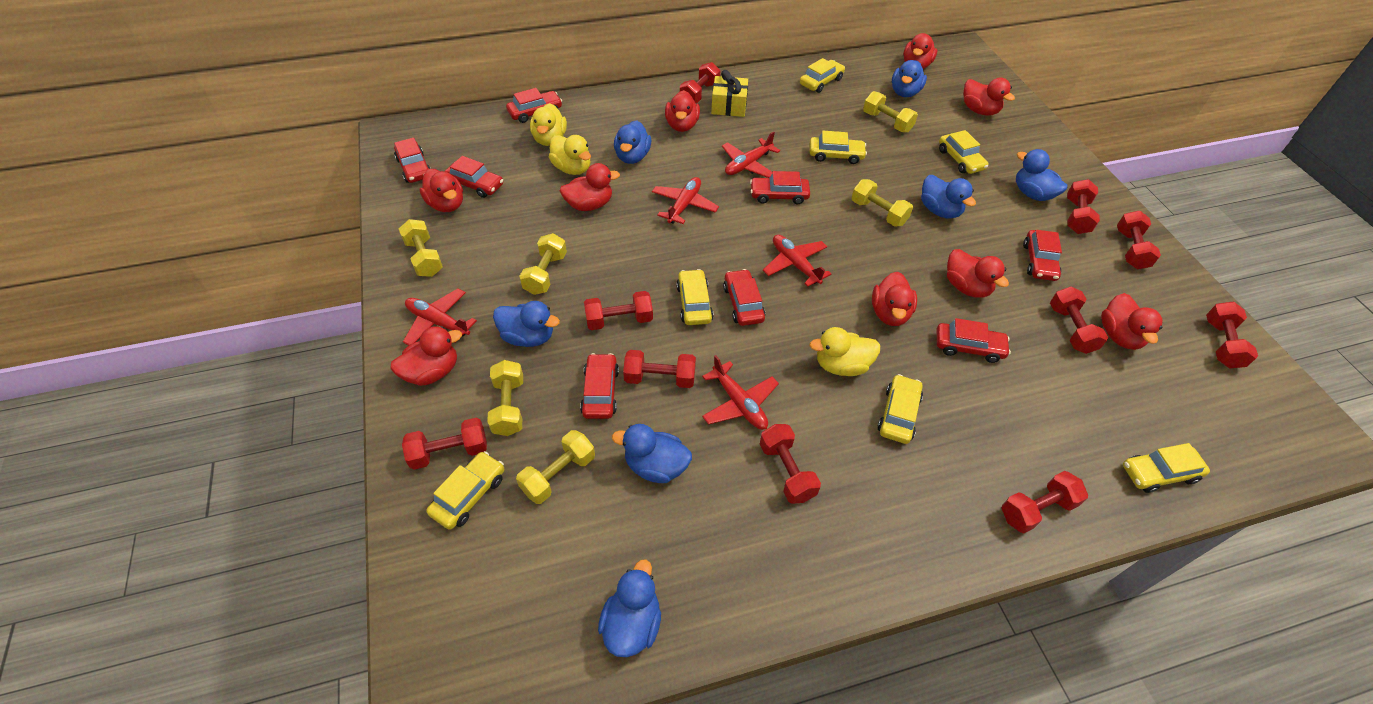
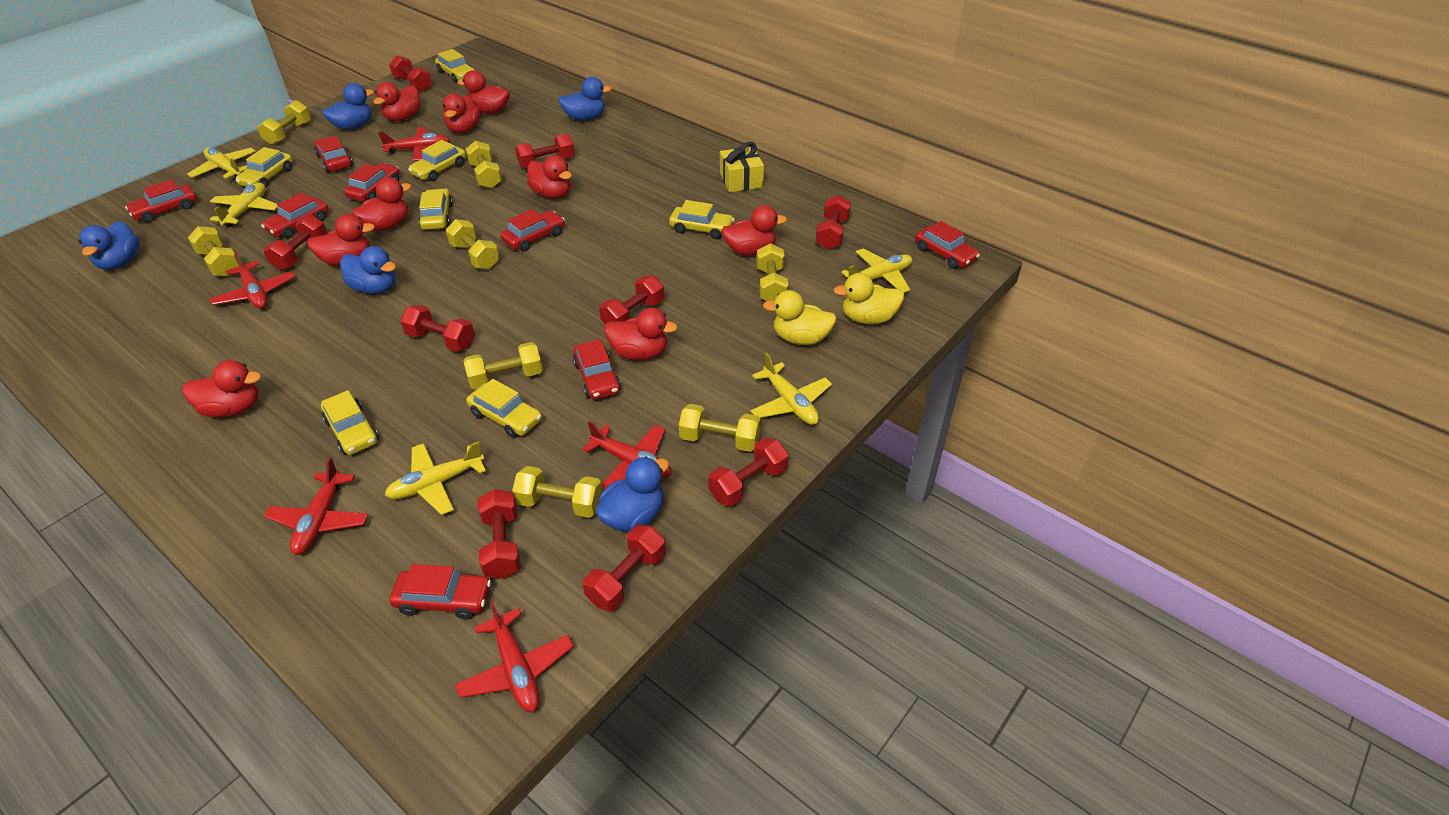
blue duck: [493,301,560,347] [598,559,661,657] [612,424,692,483] [614,120,651,164] [892,60,927,97] [921,175,976,219] [1016,149,1068,201] = 7 -> [79,221,140,270] [322,83,374,130] [340,246,396,294] [558,77,612,121] [596,457,669,532] = 5
red dumbbell: [402,418,487,470] [584,291,653,330] [623,350,696,388] [680,62,720,103] [760,424,821,504] [1001,471,1088,533] [1050,286,1108,354] [1067,179,1100,234] [1117,211,1161,269] [1206,302,1258,368] = 10 -> [264,215,327,270] [389,55,432,92] [400,305,475,352] [478,489,521,579] [515,133,575,169] [583,525,666,611] [599,275,664,325] [708,438,789,506] [816,195,851,249] = 9
yellow duck: [530,103,567,146] [549,135,591,175] [809,327,880,376] = 3 -> [763,290,837,345] [833,273,904,324] = 2
yellow dumbbell: [399,219,443,277] [487,360,523,436] [516,430,595,504] [519,233,567,295] [852,179,913,227] [863,91,918,133] = 6 -> [188,226,240,277] [257,100,311,145] [446,219,499,269] [464,342,543,389] [466,141,502,189] [512,466,603,518] [679,404,761,452] [757,243,788,301] = 8
yellow plane: none = 0 -> [187,147,256,179] [210,183,278,227] [385,441,486,515] [750,352,832,425] [841,248,912,293] = 5

